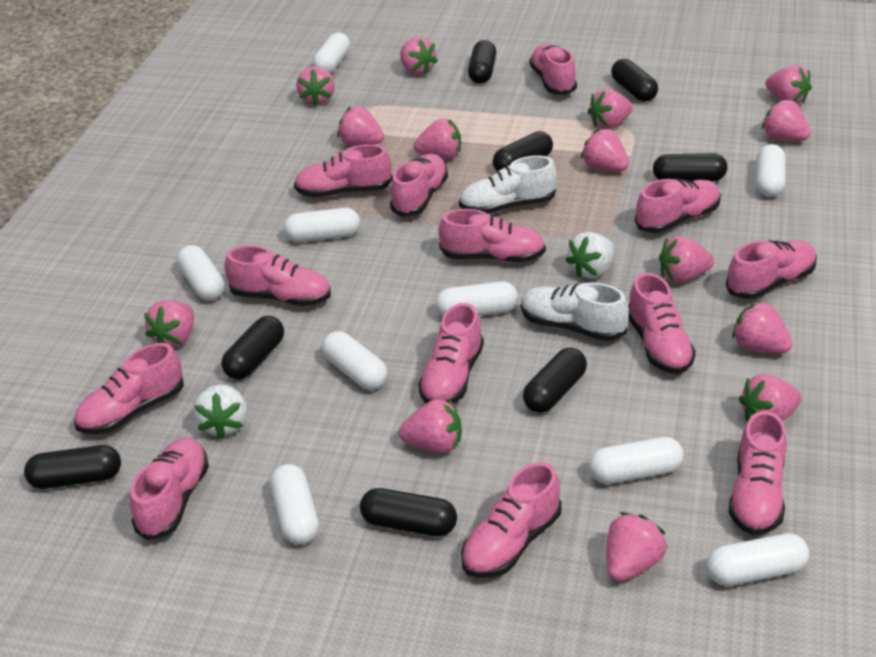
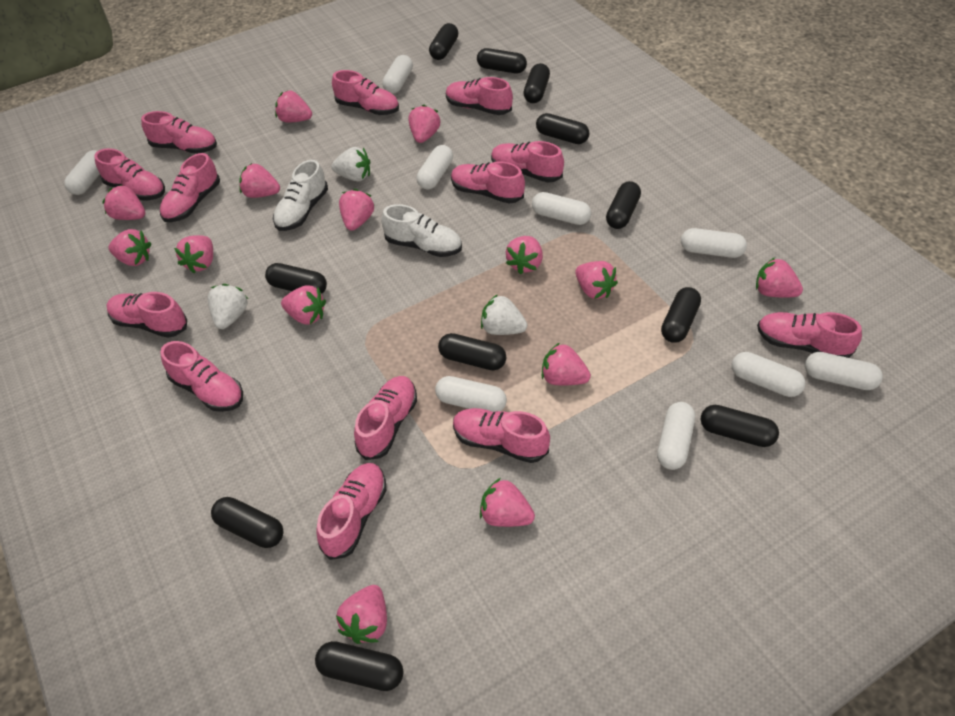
black capsule: [24,445,121,489] [222,316,284,379] [360,488,457,536] [468,40,496,84] [493,131,553,171] [523,348,587,413] [611,59,658,102] [653,153,727,181] = 8 -> [211,497,284,548] [265,263,327,294] [315,641,404,691] [429,23,458,60] [438,333,506,370] [477,48,527,73] [523,63,550,103] [536,113,589,144] [606,181,641,229] [661,287,701,343] [701,405,779,447] = 11
white strawberry: [194,384,247,439] [565,232,614,278] = 2 -> [208,284,248,329] [332,147,370,181] [481,294,527,335] = 3

